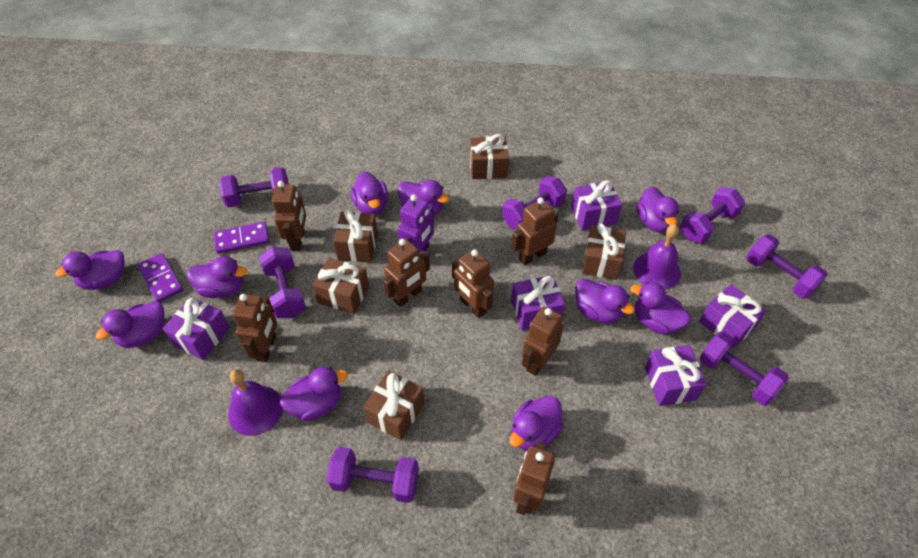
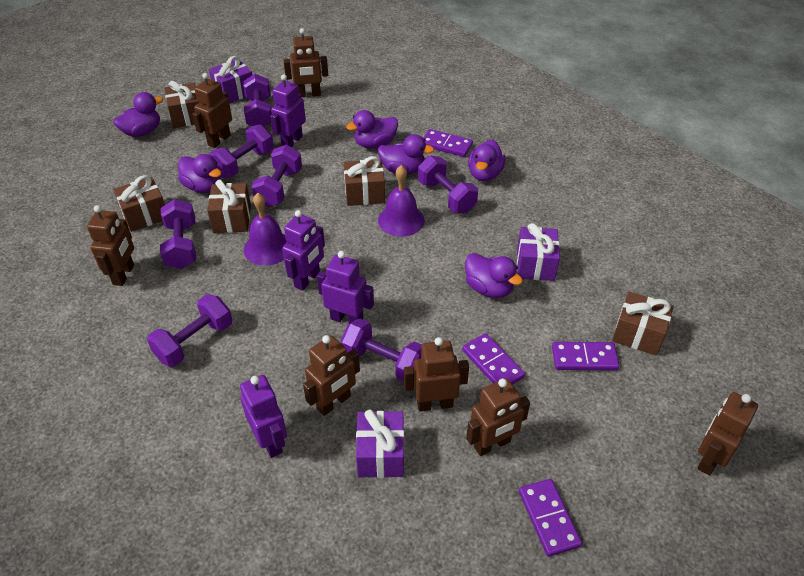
purple domino: [138,253,183,302] [214,221,269,254] = 2 -> [423,129,473,157] [462,333,525,385] [519,479,582,557] [552,342,619,371] = 4
purple duck: [55,250,125,290] [96,301,164,348] [187,256,247,298] [280,366,348,421] [351,171,388,215] [398,180,449,215] [509,396,563,451] [575,279,635,323] [630,282,691,335] [637,187,679,232] = 10 -> [113,92,163,137] [178,154,221,193] [346,110,398,148] [378,134,434,175] [465,253,523,298] [468,139,506,181] = 6
purple gift: [163,297,230,360] [511,275,565,331] [571,180,622,231] [645,345,707,406] [699,284,767,348] = 5 -> [209,56,252,103] [356,409,404,478] [517,223,560,281] = 3
purple robot: [398,195,434,254] = 1 -> [240,375,287,458] [270,74,306,147] [282,210,325,291] [317,251,374,324] = 4

